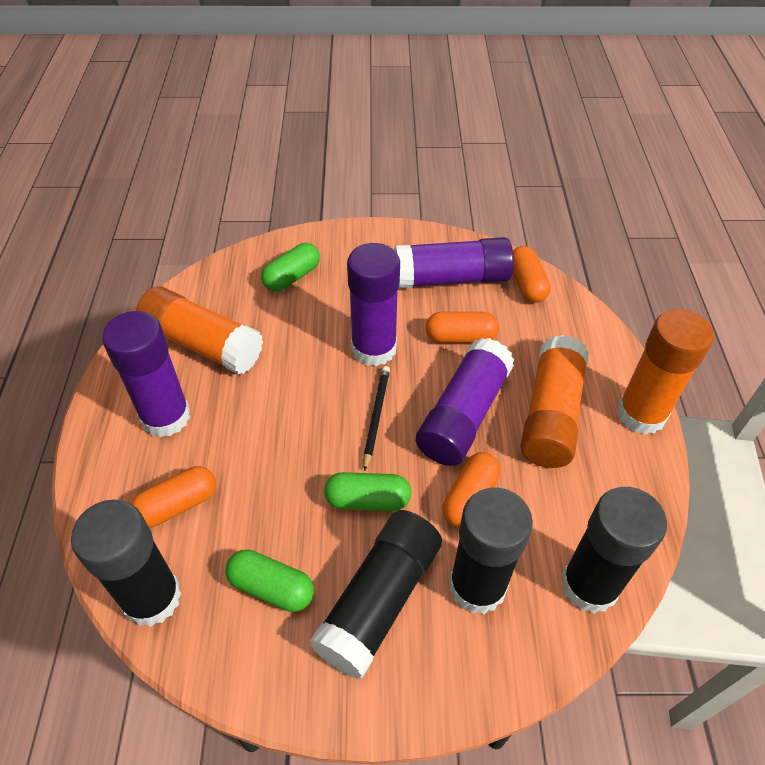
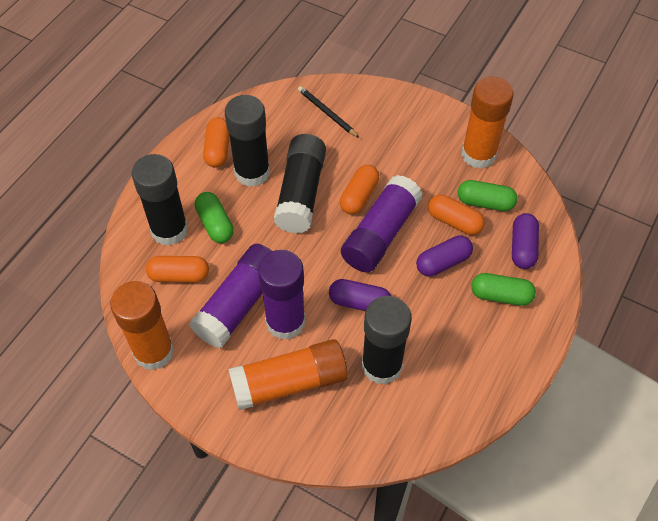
purple capsule: none = 0 -> [329,279,391,311] [416,235,473,277] [512,213,539,269] = 3
purple glue stick: [102,311,190,437] [347,243,400,367] [394,237,514,289] [416,338,514,466] = 4 -> [189,244,272,348] [258,250,305,340] [341,175,423,273] = 3

